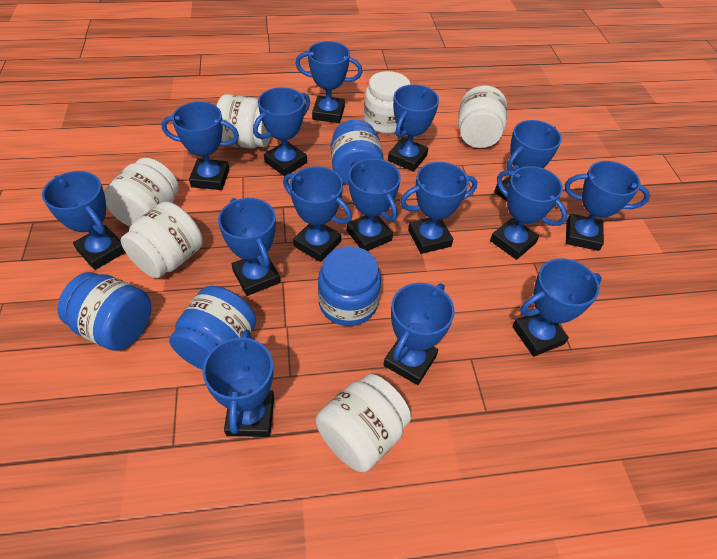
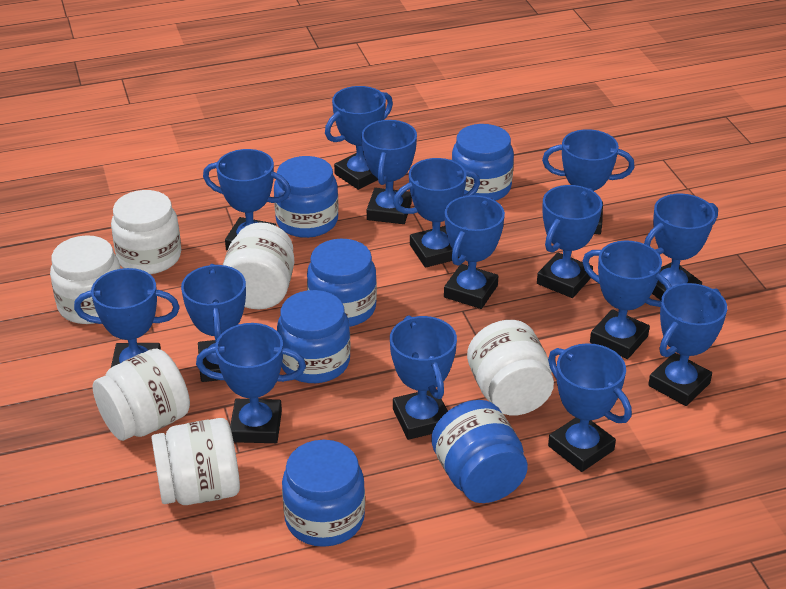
blue jar: [57,272,151,351] [169,286,257,370] [318,246,381,326] [331,119,384,185] = 4 -> [274,156,339,238] [277,290,351,383] [282,440,365,547] [307,239,377,327] [431,400,528,503] [452,124,514,201] = 6

